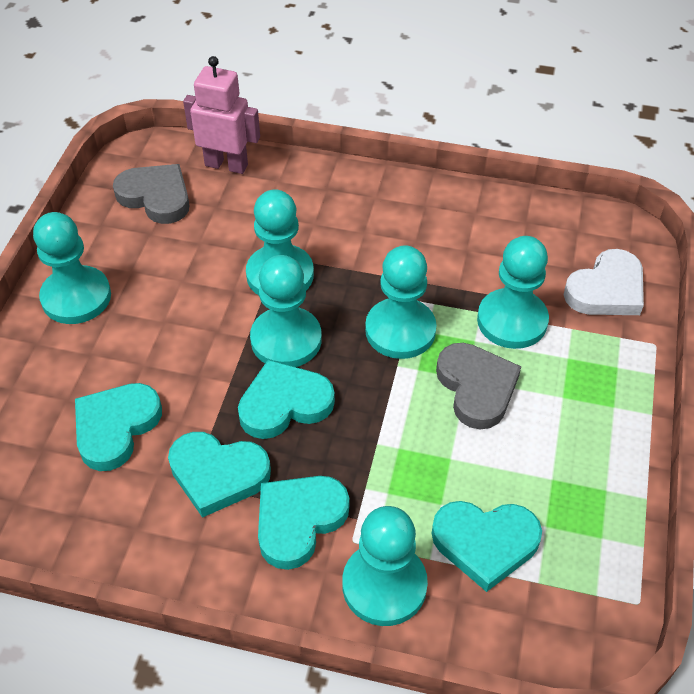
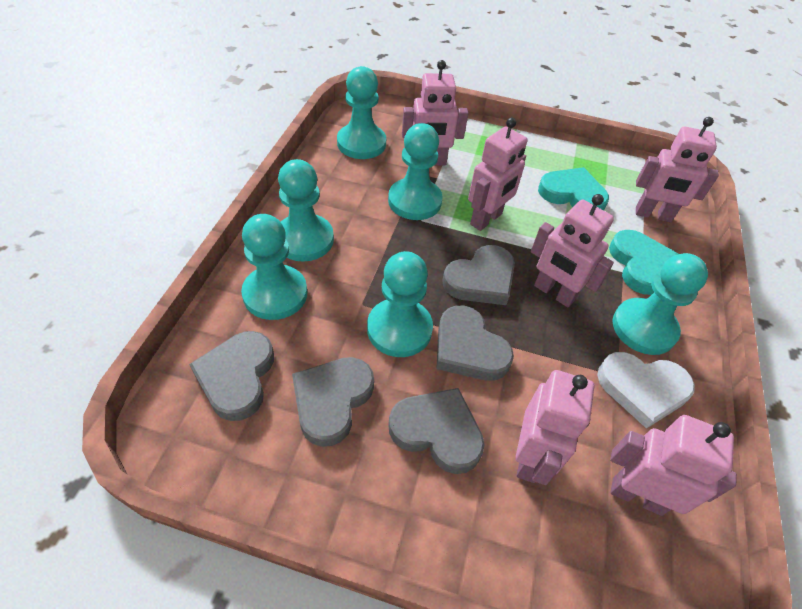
grey heart: [113,164,189,224] [436,343,521,429] = 2 -> [189,331,274,421] [292,357,374,447] [388,388,485,474] [436,305,514,381] [442,245,515,305] = 5
pink robot: [183,56,260,174] = 1 -> [402,60,468,165] [468,118,527,231] [516,370,595,485] [531,194,614,307] [610,415,737,516] [636,117,719,222] = 6
turquoise heart: [75,383,162,471] [168,432,271,518] [238,360,335,439] [258,476,349,570] [432,501,542,592] = 5 -> [538,167,609,210] [609,230,678,295] = 2

